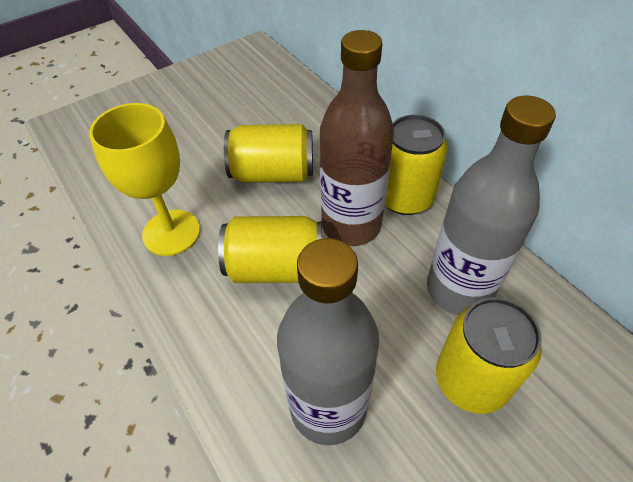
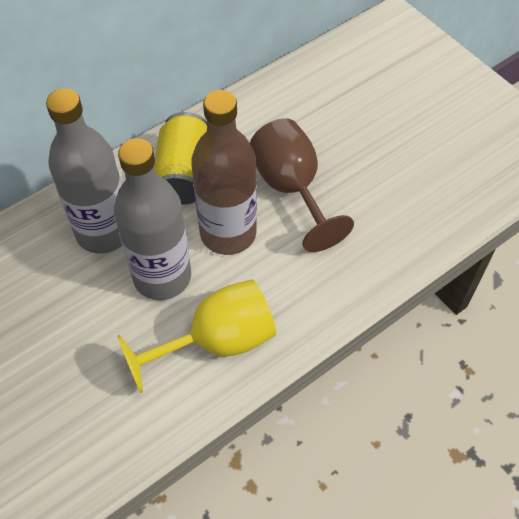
brown goblet: none = 0 -> [250,118,354,252] = 1
yellow can: [218,216,322,283] [224,124,313,183] [385,115,448,215] [436,297,542,414] = 4 -> [154,112,207,205] = 1

